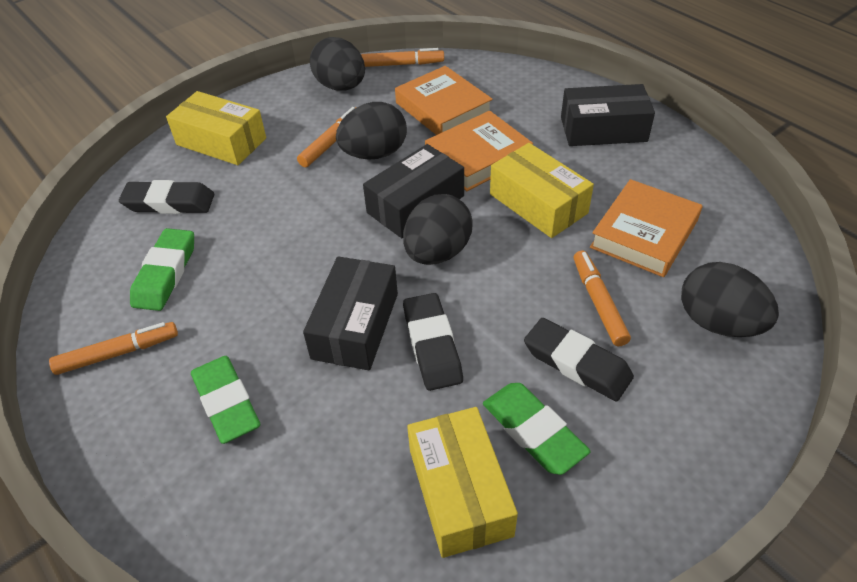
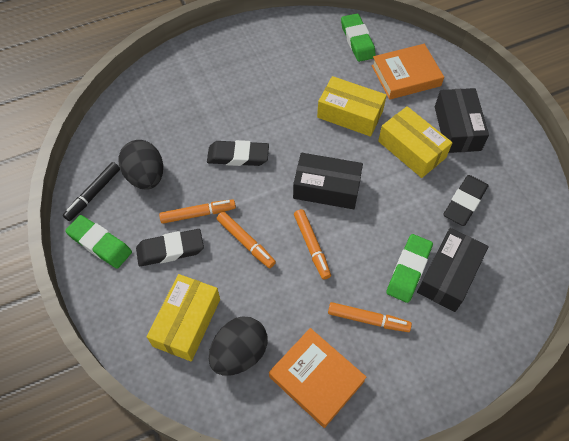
black egg: [310,37,365,91] [336,102,407,160] [403,194,472,265] [681,262,779,337] = 4 -> [118,140,163,190] [209,317,268,376] = 2
black marker: none = 0 -> [63,162,120,221] = 1
orange book: [395,66,493,135] [425,111,533,191] [590,179,702,277] = 3 -> [269,328,366,428] [371,44,444,100] = 2

